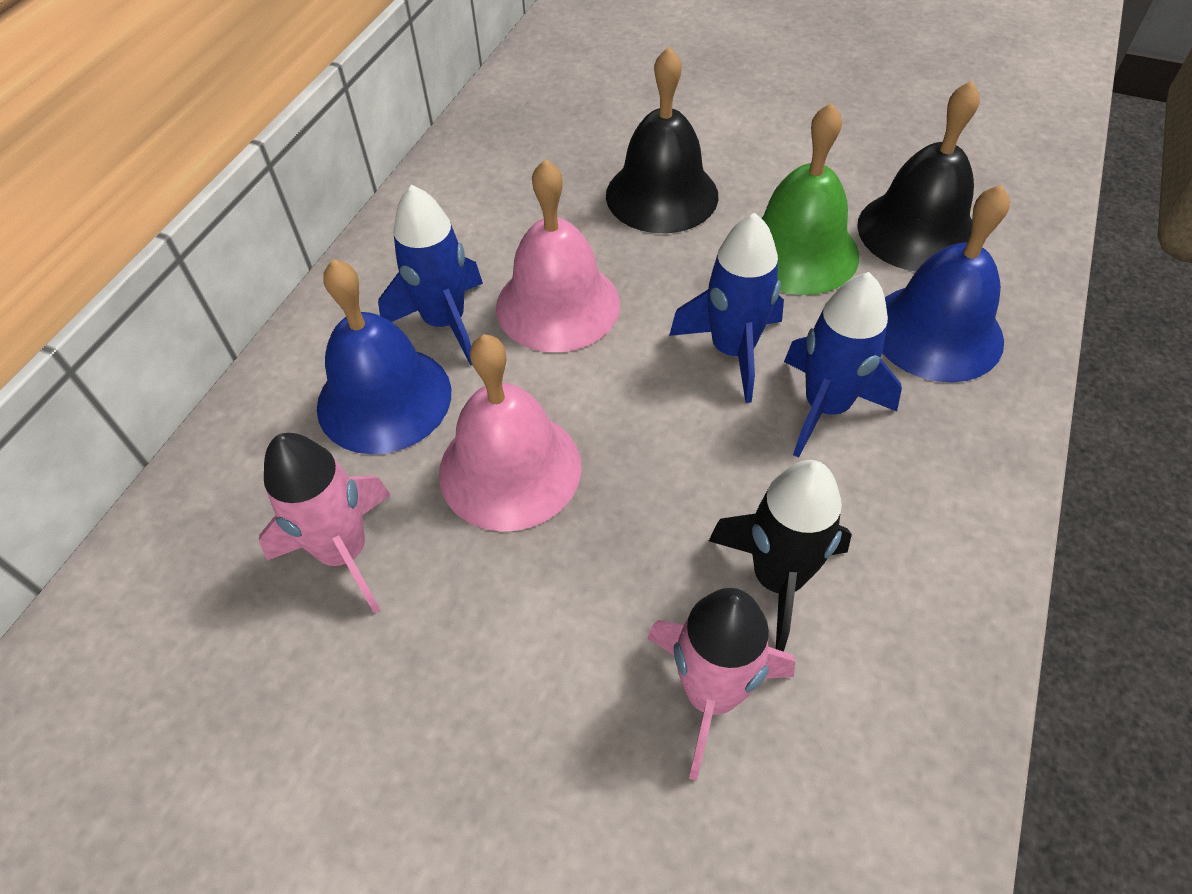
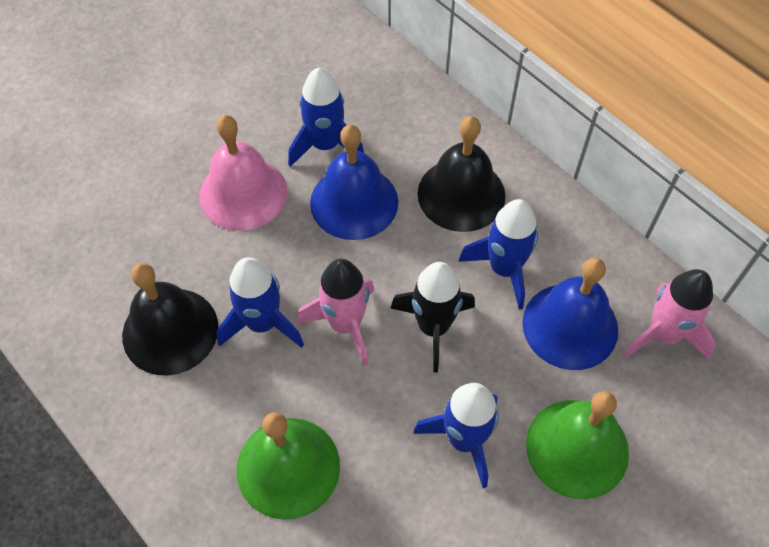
blue rocket: [378,185,483,365] [669,212,784,403] [784,272,902,458] = 3 -> [217,257,304,348] [288,68,364,167] [413,383,499,488] [458,199,538,310] = 4
green bell: [761,103,859,295] = 1 -> [237,412,340,520] [526,391,629,499] = 2
pink bell: [439,334,581,532] [496,159,620,352] = 2 -> [199,115,287,231] = 1

